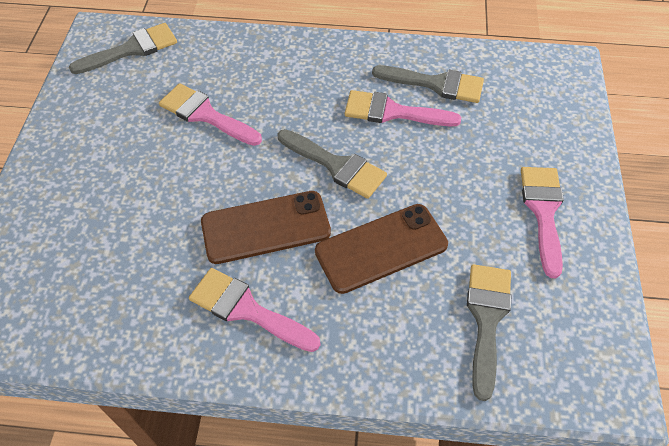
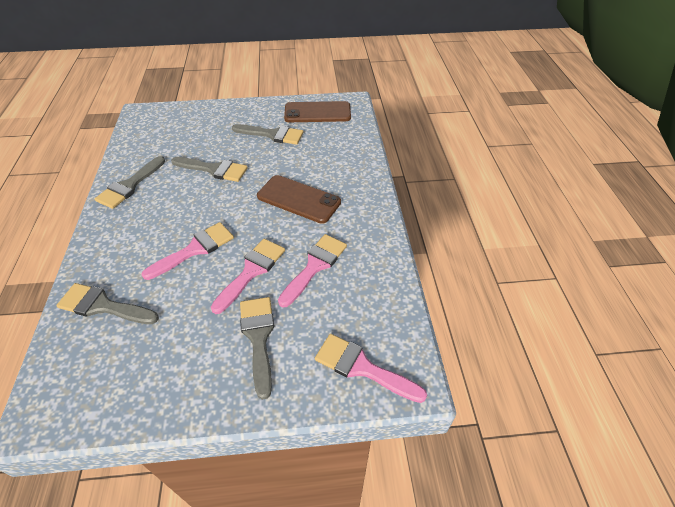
grey brush: [69,23,177,74] [278,129,387,199] [372,65,484,103] [467,264,511,401] = 4 -> [56,283,159,324] [95,156,165,209] [171,157,248,182] [232,124,303,145] [240,297,274,400] = 5

